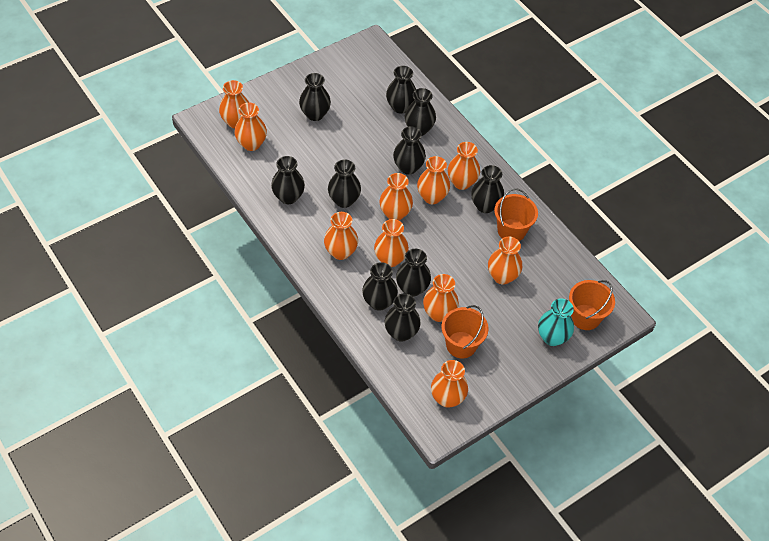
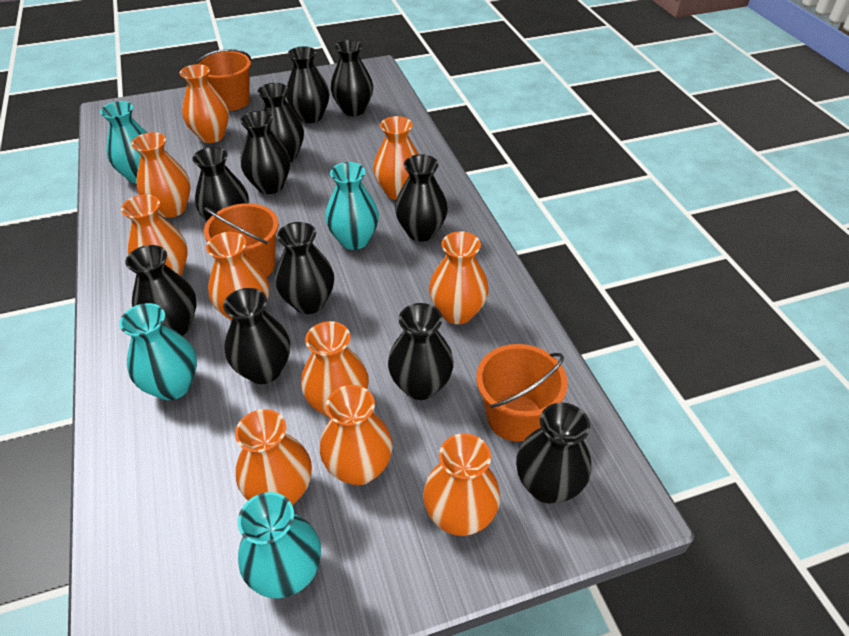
black vase: [271,156,305,204] [299,73,331,121] [328,160,361,208] [362,262,398,311] [384,294,421,342] [386,66,416,114] [393,126,426,175] [396,249,431,297] [405,88,436,136] [471,165,504,213] = 10 -> [125,245,197,335] [193,147,249,222] [223,288,290,384] [240,111,290,194] [258,83,304,162] [275,222,334,314] [286,46,330,123] [331,40,373,116] [388,303,454,400] [395,154,448,242] [516,402,591,504] = 11
turquoise vase: [538,298,574,346] = 1 -> [100,101,147,183] [119,303,197,400] [238,492,321,599] [325,162,379,250] = 4

